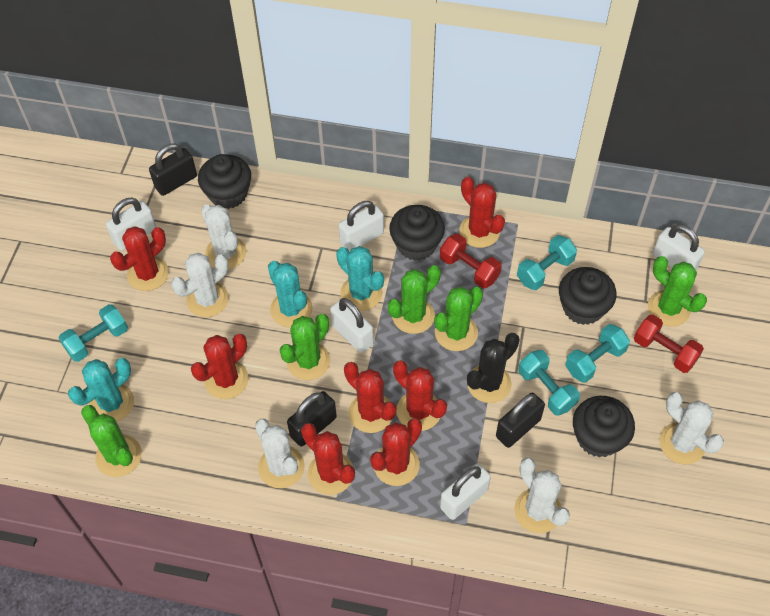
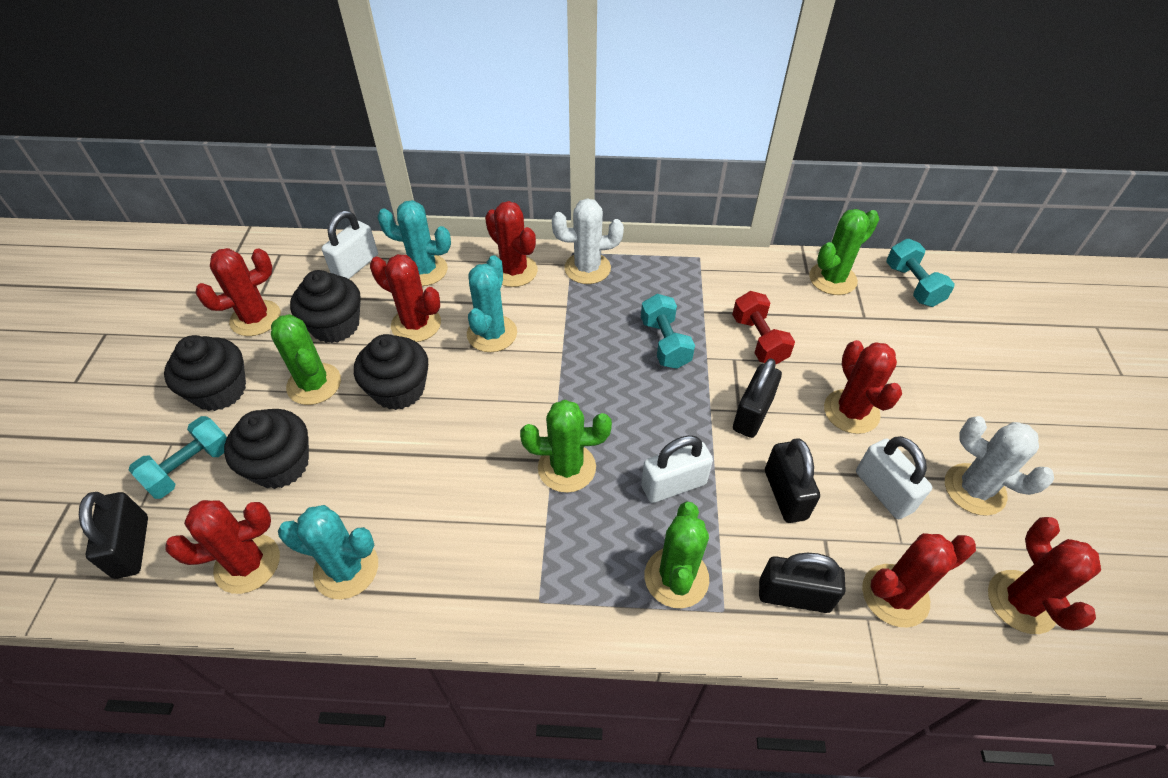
black cactus: [467,333,520,403] = 1 -> none = 0
black padlock: [149,143,197,196] [287,391,337,447] [496,393,545,448] = 3 -> [79,492,148,579] [733,358,782,438] [759,553,846,613] [765,439,820,523] = 4
green cactus: [81,405,142,477] [280,314,330,380] [388,265,441,334] [434,287,483,351] [648,256,707,327] = 5 -> [271,314,341,405] [520,400,612,493] [645,502,709,608] [809,209,879,295] = 4
red dumbbell: [440,234,502,288] [634,315,704,373] = 2 -> [732,291,795,365] = 1
turquoise dumbbell: [59,304,128,362] [517,235,577,290] [519,350,580,416] [565,324,630,383] = 4 -> [129,416,227,499] [641,294,695,369] [886,239,955,307] = 3
white cactus: [171,253,229,317] [201,204,246,269] [255,419,305,488] [514,458,570,533] [659,392,724,465] = 5 -> [552,198,624,284] [945,416,1054,516] = 2
white padlock: [106,198,156,251] [330,298,374,353] [339,201,384,252] [440,464,491,520] [653,224,705,271] = 5 -> [322,210,378,279] [641,435,713,503] [856,436,932,519] = 3

